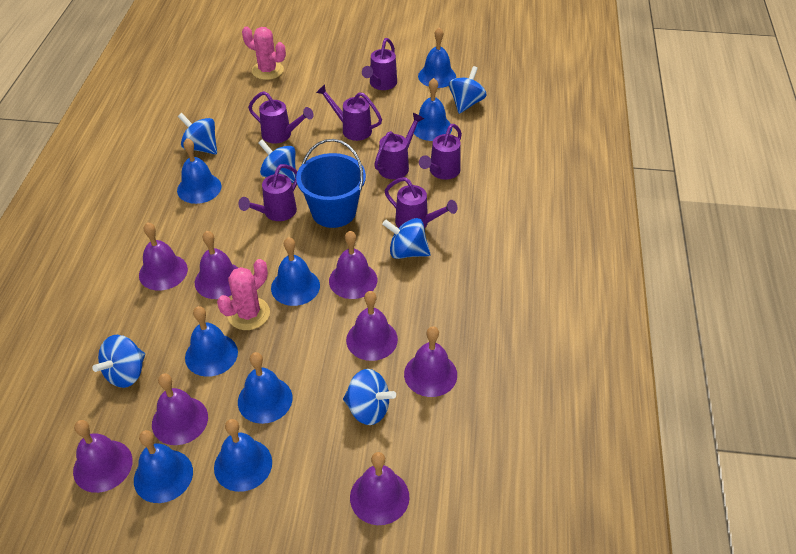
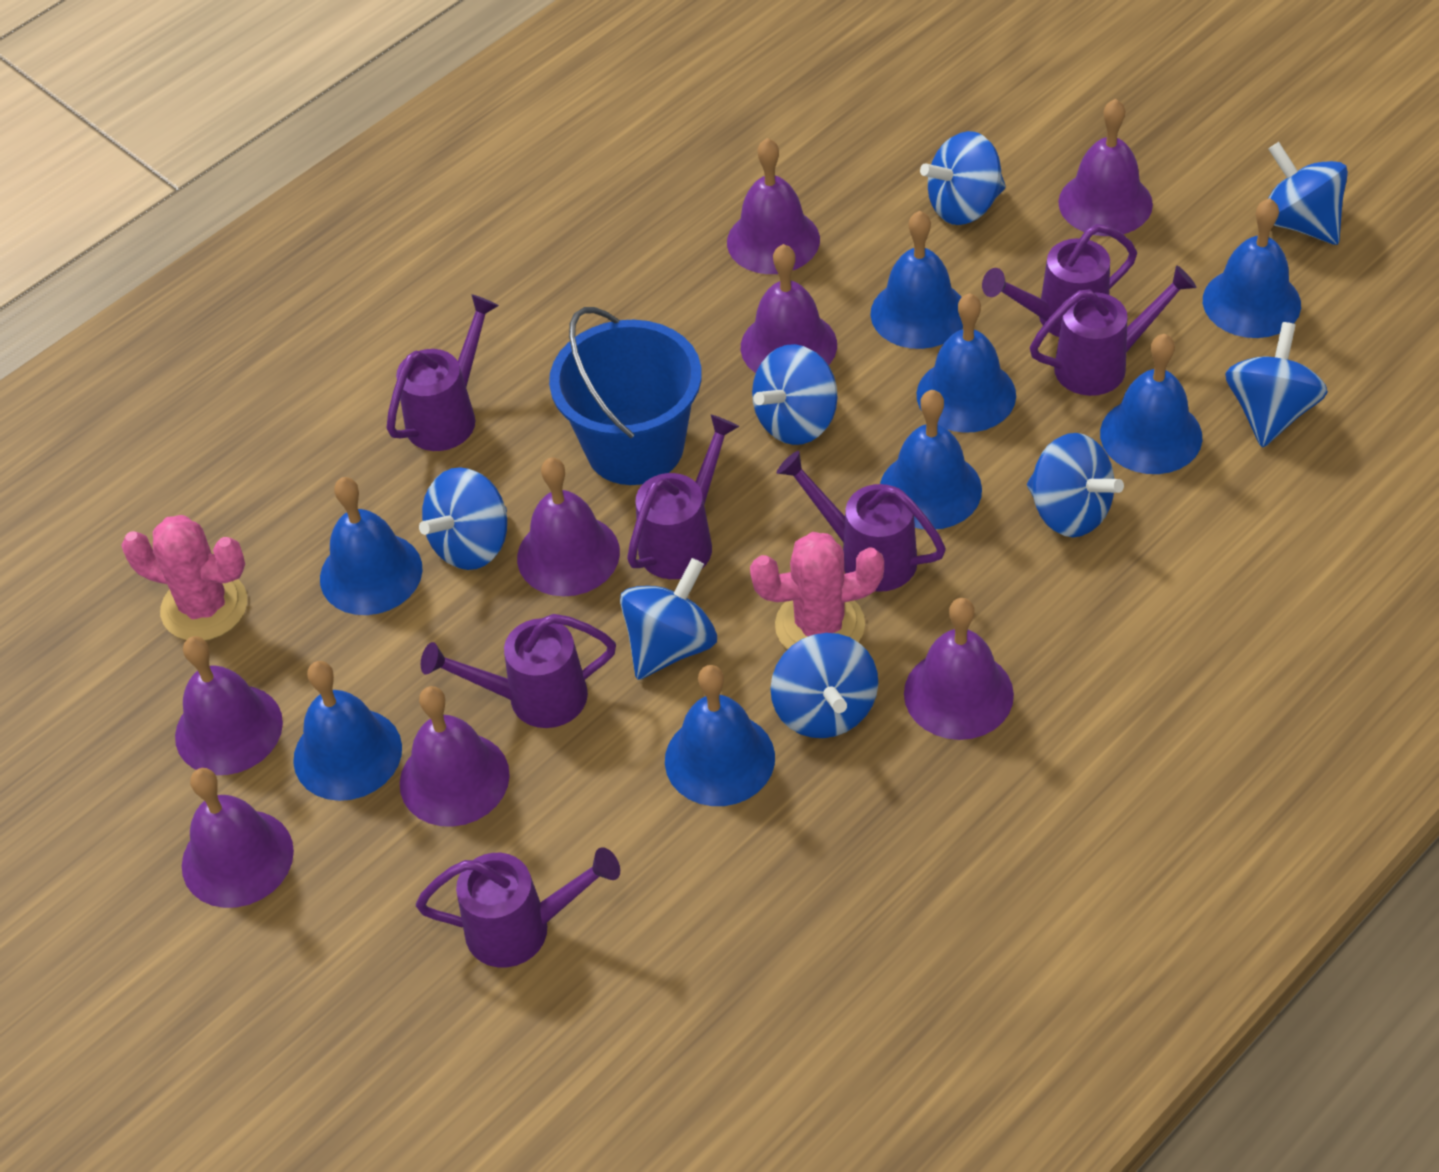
blue spinning top: [92,335,145,388] [178,113,217,155] [258,139,296,183] [343,369,396,425] [382,218,430,259] [449,66,487,114] = 6 -> [419,467,507,570] [620,558,717,680] [752,344,838,445] [770,633,878,738] [920,131,1006,225] [1027,433,1124,537] [1225,322,1328,448] [1268,142,1348,245] = 8

